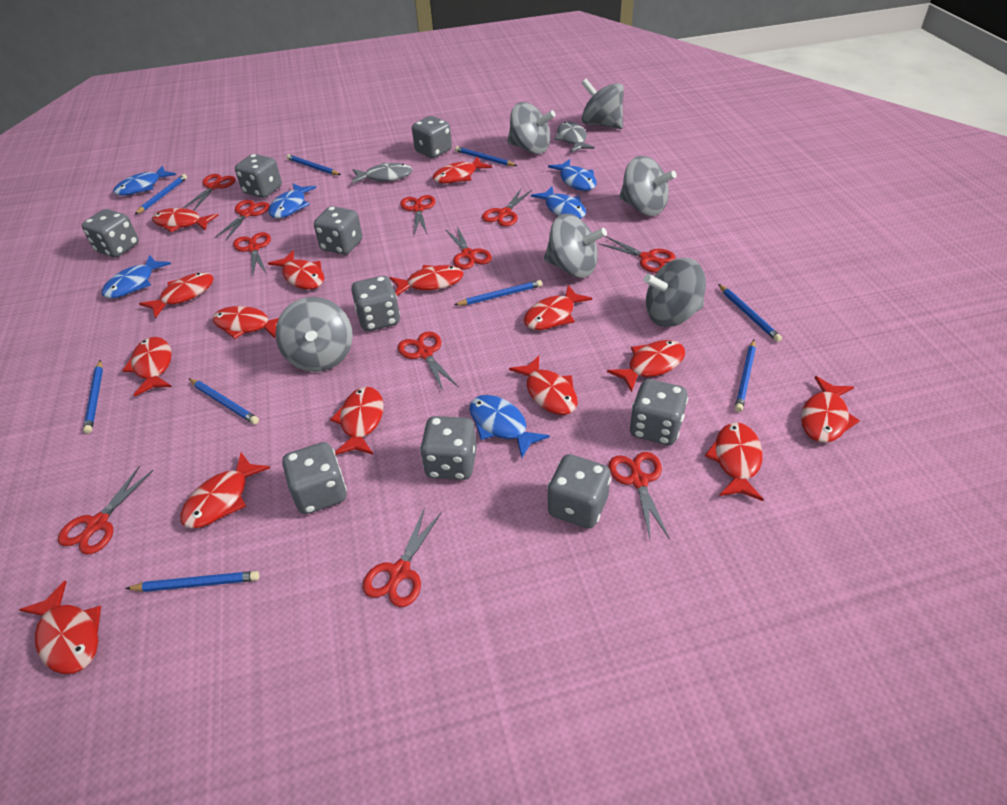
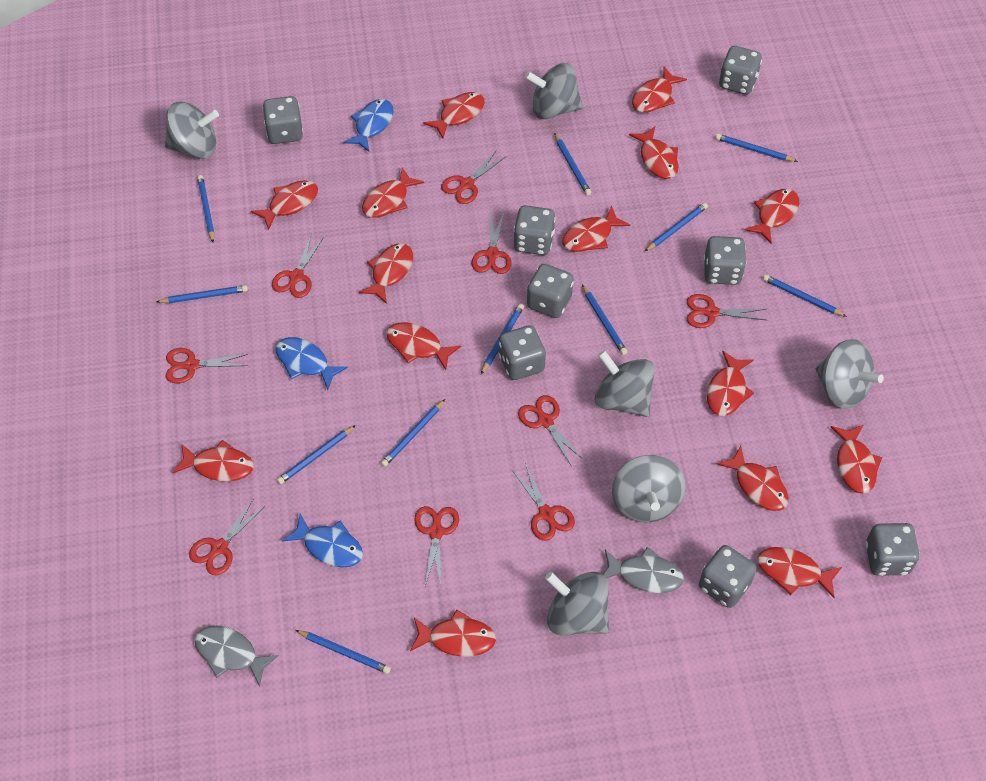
blue fish: [102,255,171,299] [113,166,176,196] [268,183,316,218] [469,395,550,458] [531,186,586,219] [548,159,597,191] = 6 -> [276,337,348,390] [282,513,363,567] [343,99,394,152] = 3
blue pencil: [83,360,103,434] [125,571,259,592] [135,174,187,214] [188,378,259,424] [286,154,341,175] [454,280,542,305] [455,146,517,166] [718,284,782,342] [735,340,756,412] = 9 -> [157,285,248,303] [197,175,214,242] [277,425,356,484] [295,630,391,674] [381,399,445,467] [481,304,524,374] [554,133,591,196] [582,285,627,355] [644,203,708,252] [715,134,798,162] [763,275,847,317] = 11
grey dice: [82,209,139,257] [235,154,282,198] [282,442,347,514] [314,206,362,255] [351,276,400,331] [412,116,452,158] [420,416,477,480] [547,454,611,529] [630,379,688,445] = 9 -> [262,96,303,144] [499,325,546,380] [514,205,556,255] [527,264,574,318] [699,545,757,608] [704,236,746,285] [719,46,762,95] [865,523,920,576] = 8
red scissors: [58,466,153,555] [183,174,236,211] [214,200,270,240] [233,232,271,275] [363,507,442,607] [398,331,458,390] [400,195,435,234] [445,226,492,270] [482,189,532,226] [600,236,675,273] [608,452,670,540] = 11 -> [166,348,248,384] [189,500,265,575] [272,236,324,298] [414,506,459,586] [441,151,506,204] [472,212,512,274] [512,463,575,541] [518,395,584,467] [687,294,766,328] = 9

